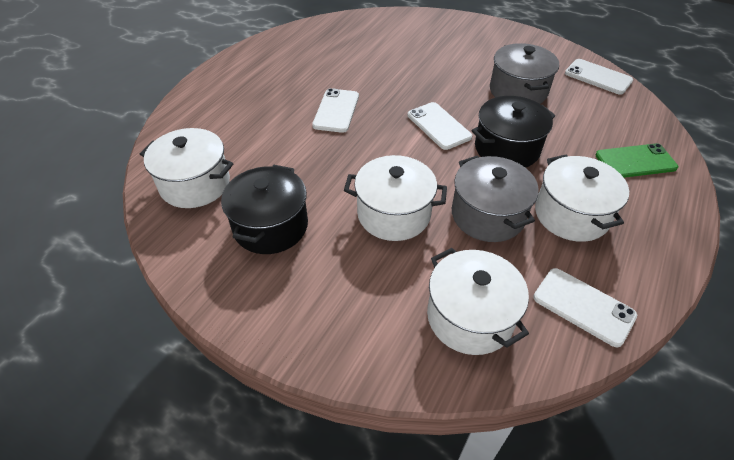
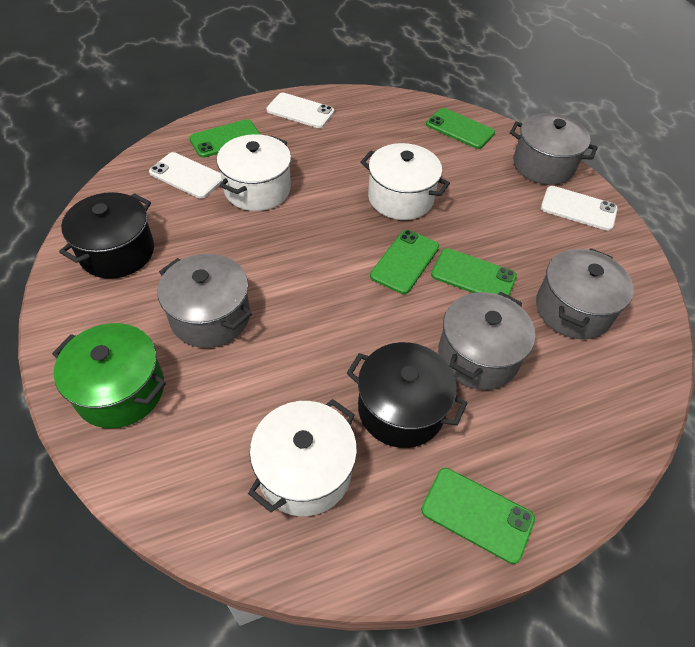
green phone: [595,143,678,178] = 1 -> [189,119,261,158] [370,230,439,294] [421,468,535,564] [426,108,495,149] [431,248,517,296] = 5
green pot: none = 0 -> [52,323,166,428] = 1
grey pot: [452,155,539,242] [490,43,559,104] = 2 -> [158,254,252,348] [438,292,535,390] [510,113,598,185] [536,248,634,339] = 4
white phone: [312,88,359,133] [408,102,472,150] [533,268,637,347] [565,59,633,95] = 4 -> [149,152,222,199] [266,93,335,128] [541,186,618,231] = 3
white pot: [140,128,234,208] [344,155,447,241] [427,248,529,355] [535,154,629,242] = 4 -> [217,134,291,211] [248,399,357,516] [361,143,450,220] = 3

